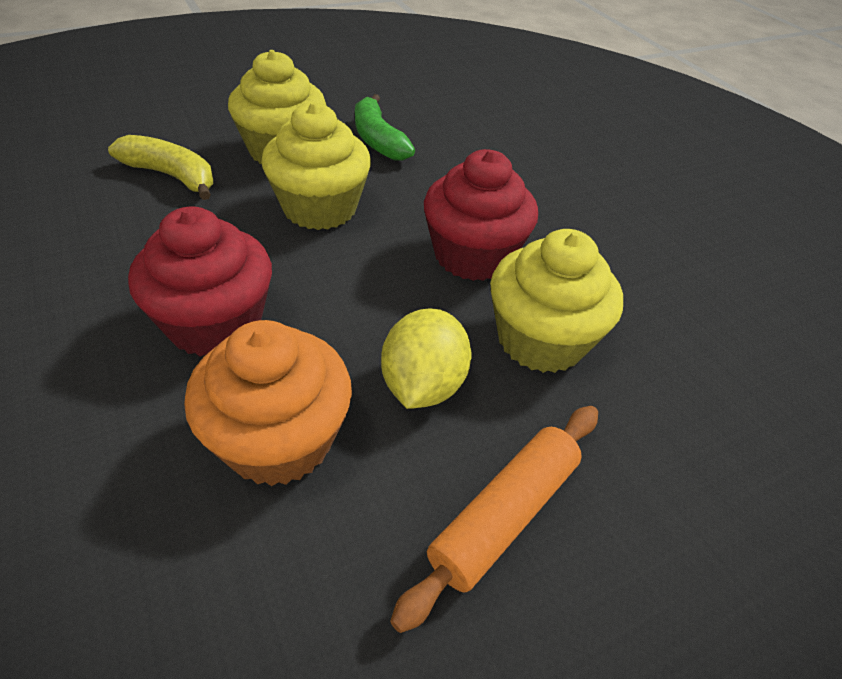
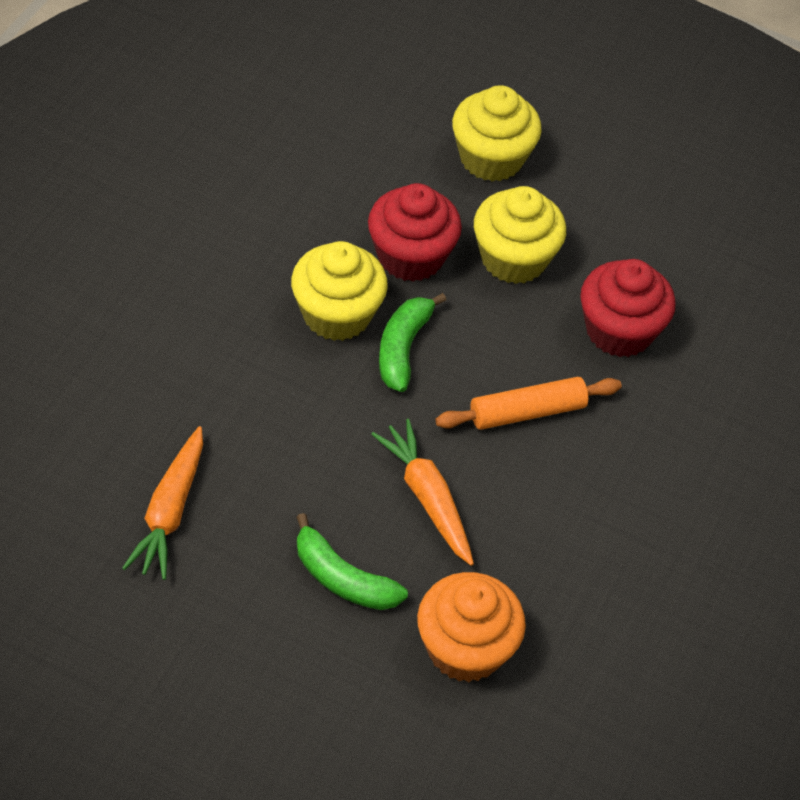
green banana: [355,94,415,161] = 1 -> [296,513,408,610] [379,293,446,392] = 2
orange carrot: none = 0 -> [122,426,203,580] [371,419,474,566] = 2
yellow banana: [108,135,213,200] = 1 -> none = 0
yellow lemon: [381,308,471,409] = 1 -> none = 0

